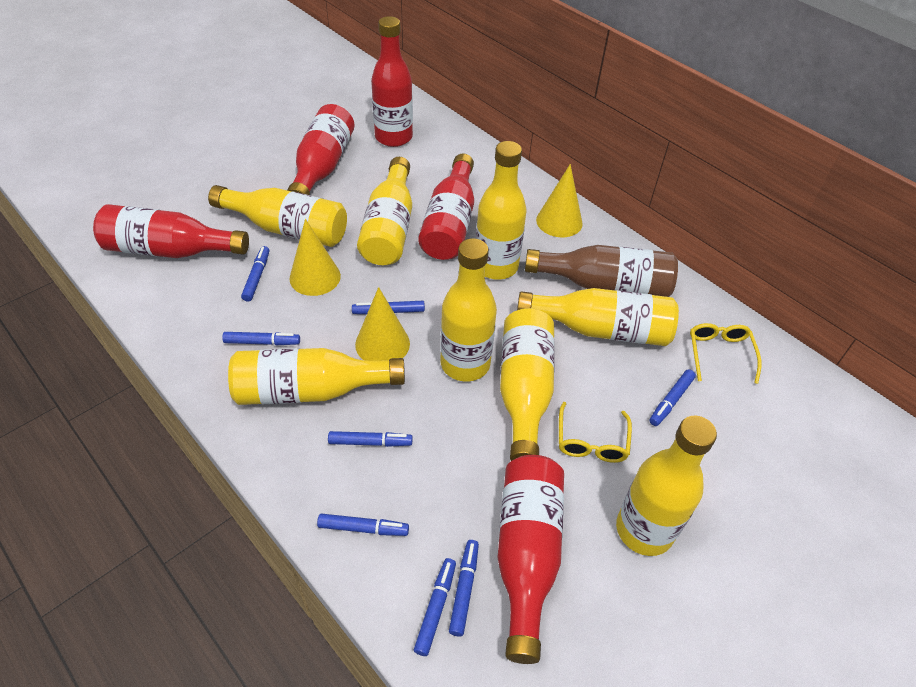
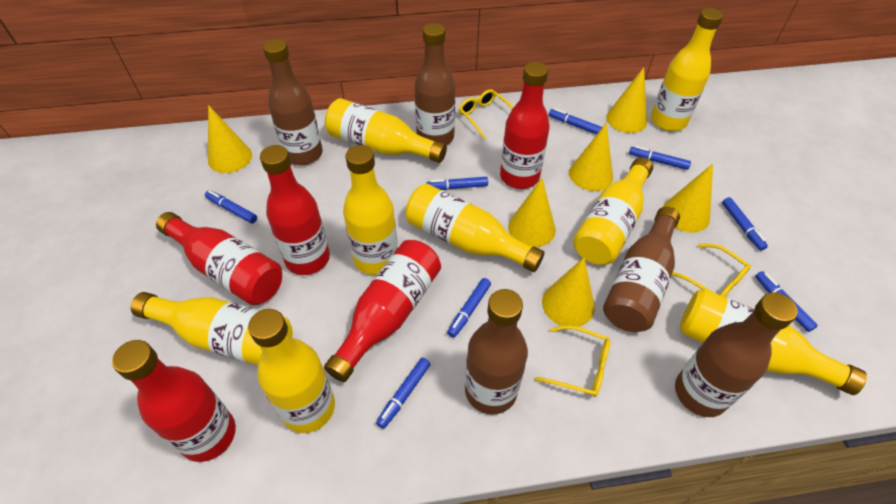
brown bottle: [525,245,678,297] = 1 -> [263,39,323,165] [414,23,455,145] [465,289,528,415] [603,207,680,332] [675,292,798,417] = 5
yellow cone: [290,219,341,296] [355,287,410,361] [536,164,583,237] = 3 -> [208,105,252,173] [508,178,556,247] [542,257,595,327] [569,123,613,191] [606,67,647,133] [663,164,713,233] = 6
yellow glasses: [559,402,632,463] [690,323,762,384] = 2 -> [459,89,514,139] [535,325,610,397] [672,244,751,297] = 3

